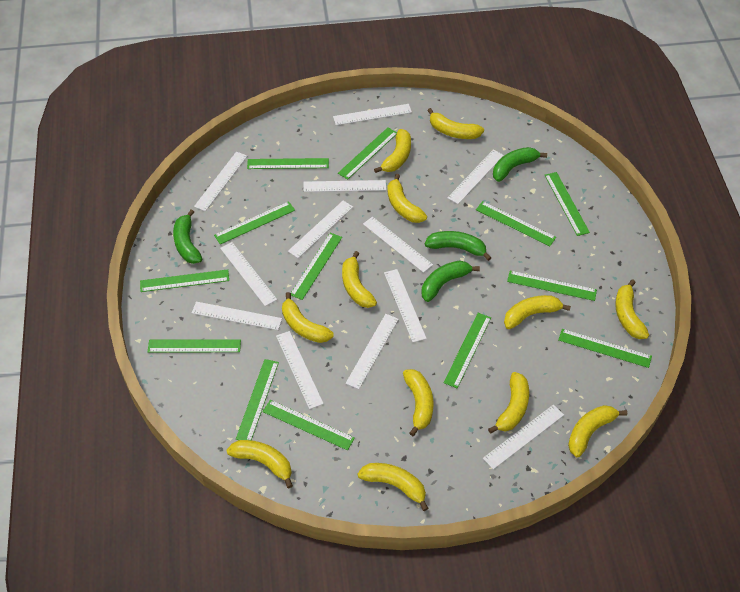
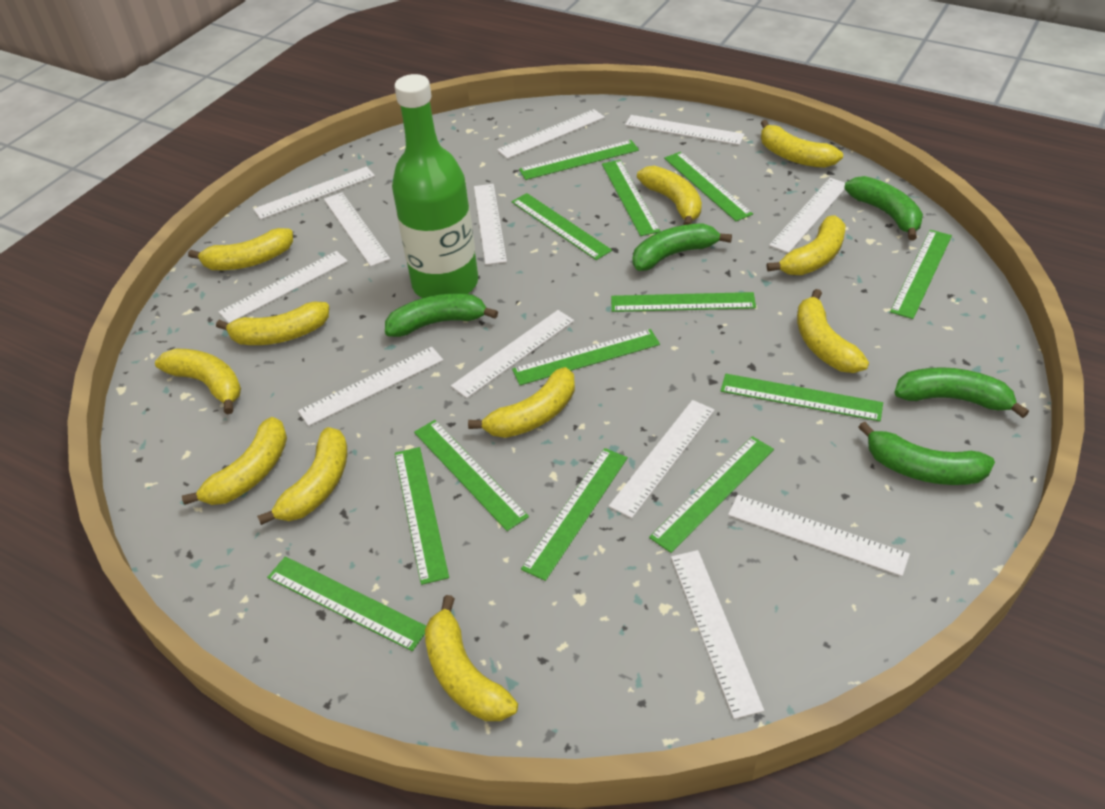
green banana: [173,210,202,264] [421,261,480,302] [425,231,492,261] [493,147,547,182] = 4 -> [385,293,498,337] [633,223,732,271] [844,176,923,240] [858,422,995,485] [894,367,1029,418] = 5
green bottle: none = 0 -> [392,74,478,298] = 1
yellow banana: [226,440,293,488] [282,292,334,343] [342,251,377,308] [357,463,429,511] [374,129,411,173] [387,174,427,223] [403,369,433,436] [427,108,484,139] [488,372,529,433] [504,295,571,329] [568,405,627,457] [615,279,649,339] = 12 -> [155,349,241,414] [182,417,287,505] [188,228,293,270] [216,302,329,345] [257,427,347,525] [425,595,518,721] [468,367,575,438] [637,166,702,225] [761,120,843,168] [767,215,846,275] [797,289,869,373] = 11

